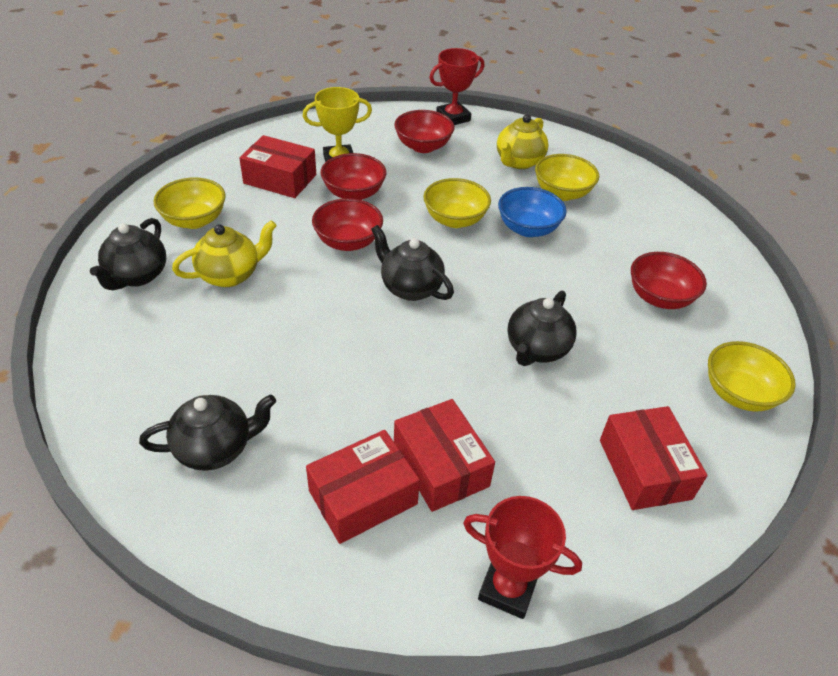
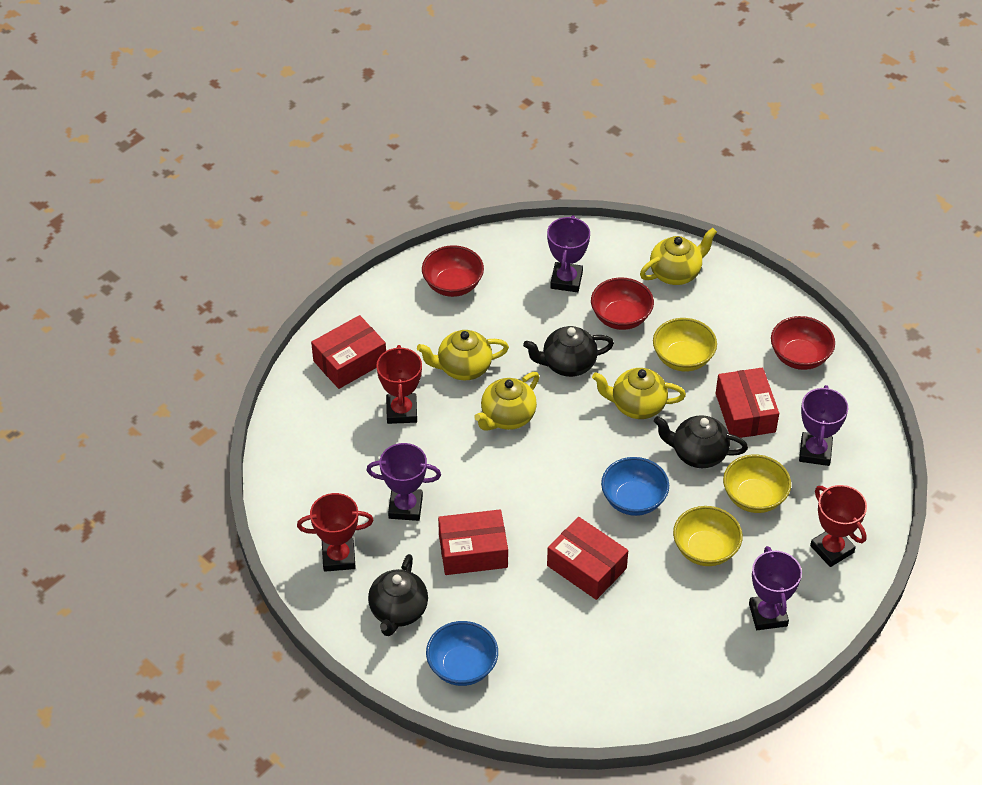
black teapot: [90,218,166,290] [139,395,276,471] [371,225,454,301] [507,291,577,366] = 4 -> [368,554,428,636] [523,326,614,377] [654,415,748,468] = 3
blue bowl: [498,187,567,237] = 1 -> [426,621,498,686] [601,457,669,516] = 2
purple trophy: none = 0 -> [366,443,441,521] [547,215,590,292] [749,546,802,630] [799,385,848,466] = 4
red bowl: [312,198,383,251] [320,153,386,200] [394,110,454,153] [631,252,707,309] = 4 -> [422,245,484,297] [591,277,654,330] [771,316,835,370] = 3
red trophy: [429,48,484,125] [463,496,582,619] = 2 -> [297,493,374,572] [376,345,422,424] [810,485,867,567] = 3
yellow bowl: [153,177,226,229] [423,178,491,228] [535,154,599,201] [708,341,796,412] = 4 -> [653,318,717,371] [673,506,743,566] [723,454,791,513] = 3
yellow teapot: [172,220,277,287] [497,114,548,169] = 2 -> [417,330,509,380] [474,372,539,431] [592,368,686,419] [640,228,717,285] = 4
yellow trophy: [303,87,372,162] = 1 -> none = 0

